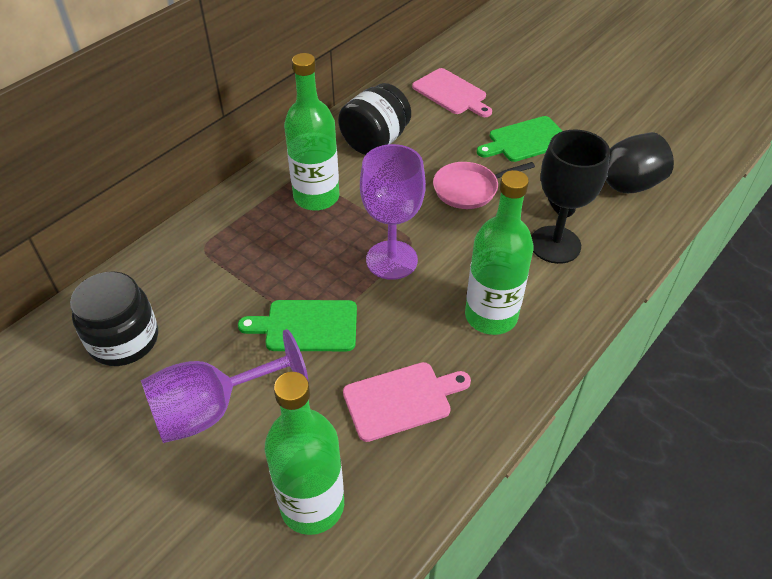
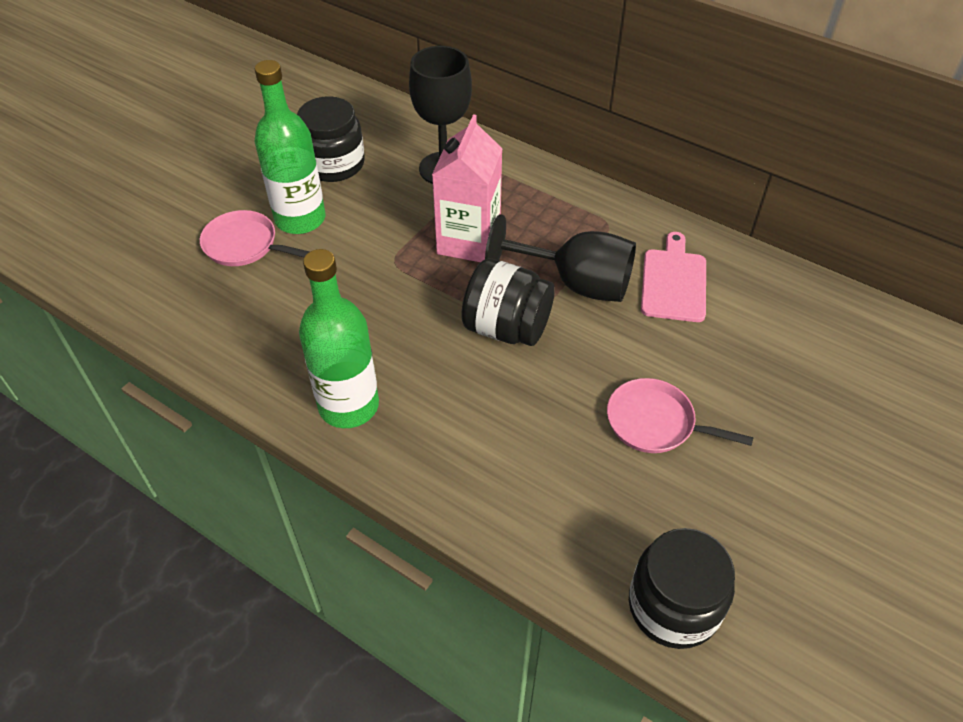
black jar: [70,271,158,366] [338,83,411,155] = 2 -> [297,96,365,182] [461,258,555,346] [629,528,735,649] = 3
green bottle: [265,372,344,535] [284,53,339,211] [465,170,534,335] = 3 -> [255,60,325,234] [299,249,379,428] = 2
green cutting board: [238,300,357,351] [477,116,562,162] = 2 -> none = 0
pink carton: none = 0 -> [432,114,503,262] = 1
pink cutting board: [343,362,471,442] [412,68,492,117] = 2 -> [641,232,706,322] = 1
pink pan: [433,162,535,209] = 1 -> [200,210,310,266] [607,378,754,453] = 2
purple goblet: [141,329,308,443] [360,144,426,280] = 2 -> none = 0

